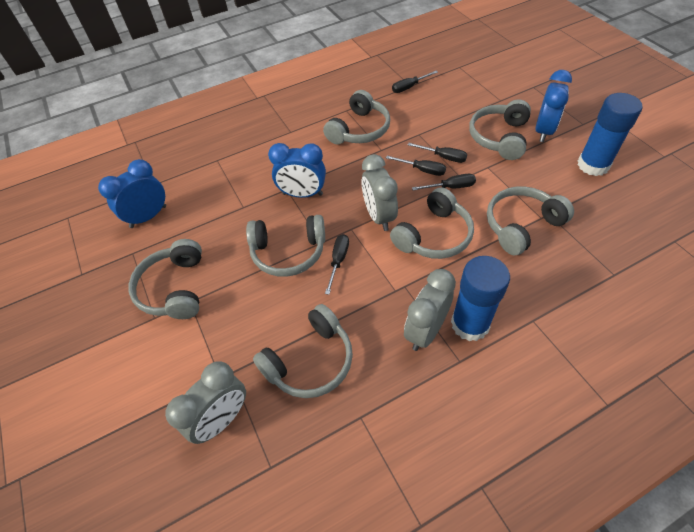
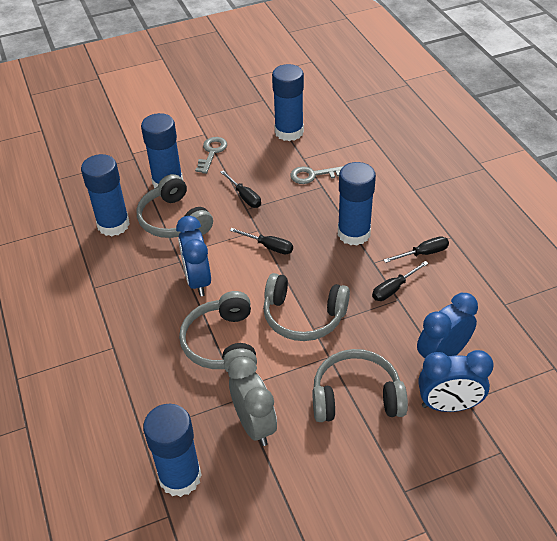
black screwdriver: [325,234,349,295] [386,156,446,176] [392,71,438,93] [408,143,467,163] [412,174,476,191] = 5 -> [221,170,261,208] [230,228,293,254] [372,261,428,301] [384,236,449,263] = 4
blue glue stick: [451,256,510,341] [577,93,643,176] = 2 -> [81,154,130,236] [141,113,183,188] [143,404,201,497] [272,64,304,141] [338,162,376,246] = 5
grey clock: [165,361,246,444] [361,154,398,231] [404,269,456,351] = 3 -> [228,357,277,446] = 1
grey headphones: [128,239,202,319] [246,215,325,277] [253,304,353,398] [323,90,390,144] [390,187,474,259] [469,100,531,160] [487,186,574,255] = 7 -> [136,174,213,238] [179,291,257,372] [263,273,350,341] [313,349,408,422] = 4
grey key: none = 0 -> [195,137,227,174] [290,166,343,184] = 2

